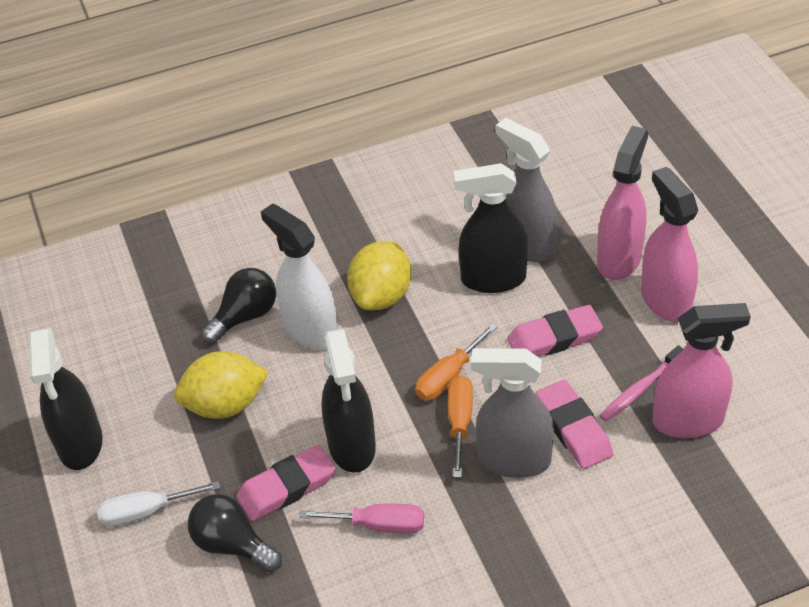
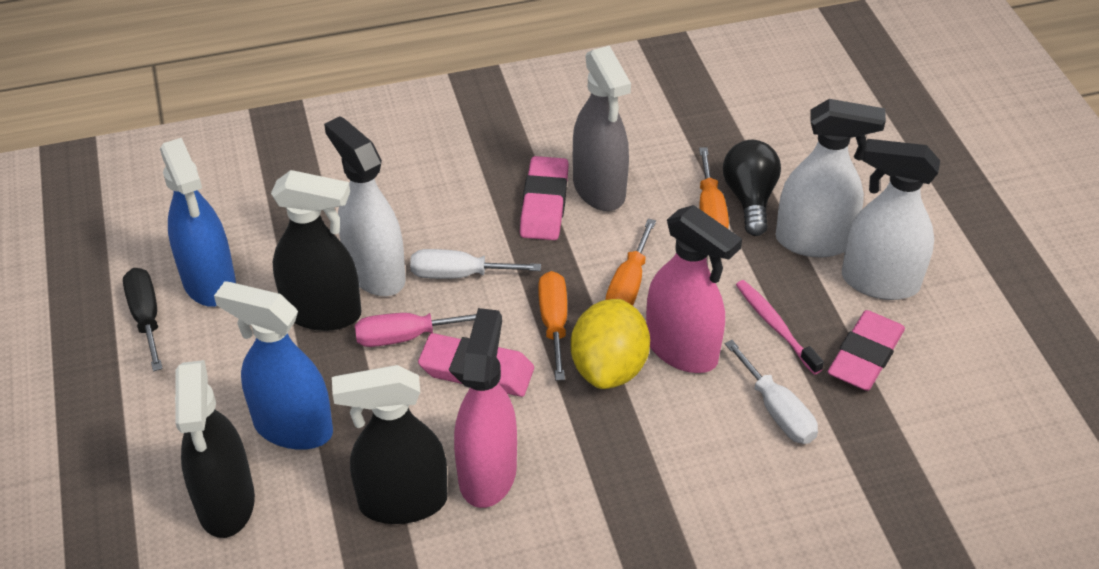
black light bulb: [188,494,282,572] [201,268,276,344] = 2 -> [723,140,781,236] = 1
black screwdriver: none = 0 -> [123,268,163,371] = 1
blue spray bottle: none = 0 -> [160,138,236,307] [214,281,333,450] = 2
grey spray bottle: [471,348,554,478] [496,118,557,262] = 2 -> [573,46,631,211] = 1
orange screwdriver: [415,323,497,401] [448,375,473,478] = 2 -> [538,271,567,381] [605,219,656,306] [699,147,729,228] = 3
pink spray bottle: [597,126,648,280] [641,167,698,322] [653,303,751,438] = 3 -> [454,308,517,508] [646,205,742,373] = 2
white screwdriver: [97,481,220,527] = 1 -> [410,249,541,279] [725,340,818,444] = 2
white spray bottle: [261,203,338,350] = 1 -> [324,116,406,296] [776,99,886,258] [842,139,940,300] = 3
yellow lemon: [174,351,269,419] [347,241,411,310] = 2 -> [571,299,650,389] = 1

